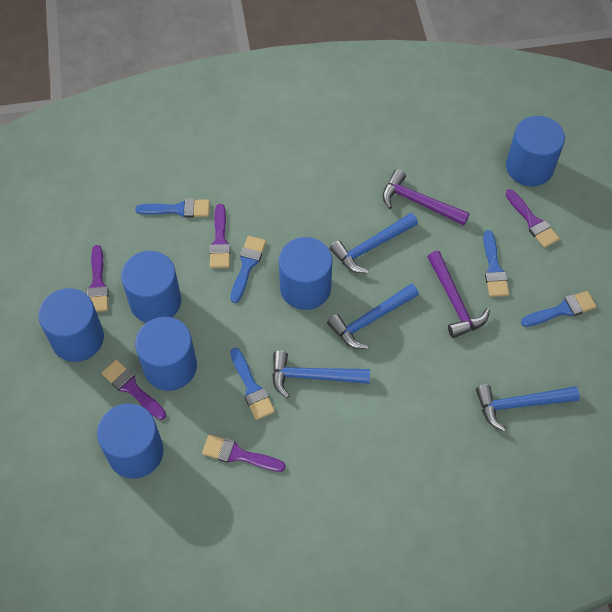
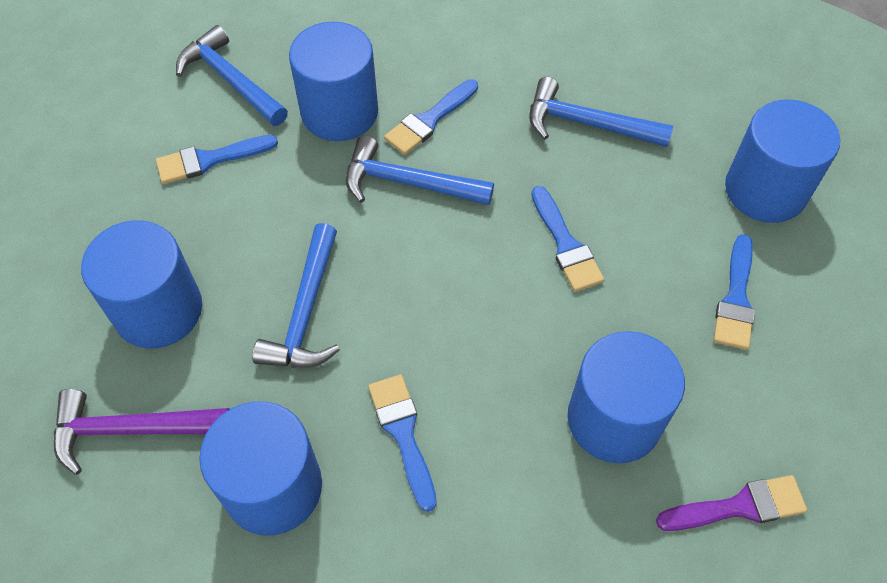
blue cylinder: [38,288,104,362] [97,404,163,478] [121,251,181,323] [135,317,197,391] [279,237,332,310] [506,116,565,186] = 6 -> [81,220,202,348] [199,401,322,535] [289,22,378,141] [568,331,685,463] [725,100,840,223] = 5
purple brush: [87,245,109,312] [102,360,166,420] [202,434,286,472] [209,204,230,268] [505,189,560,248] = 5 -> [656,475,807,531] = 1
purple hammer: [383,169,470,225] [428,251,490,338] = 2 -> [54,389,229,475] = 1

